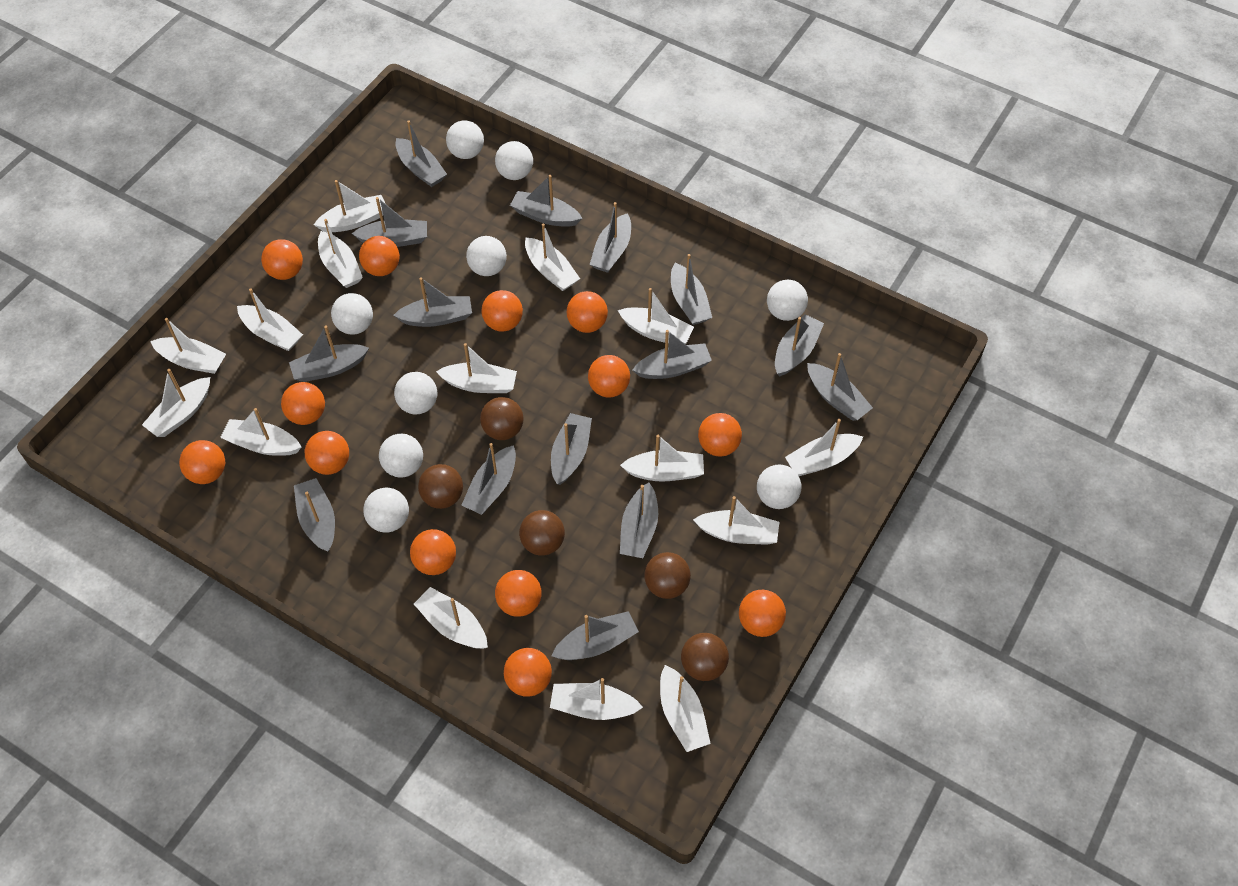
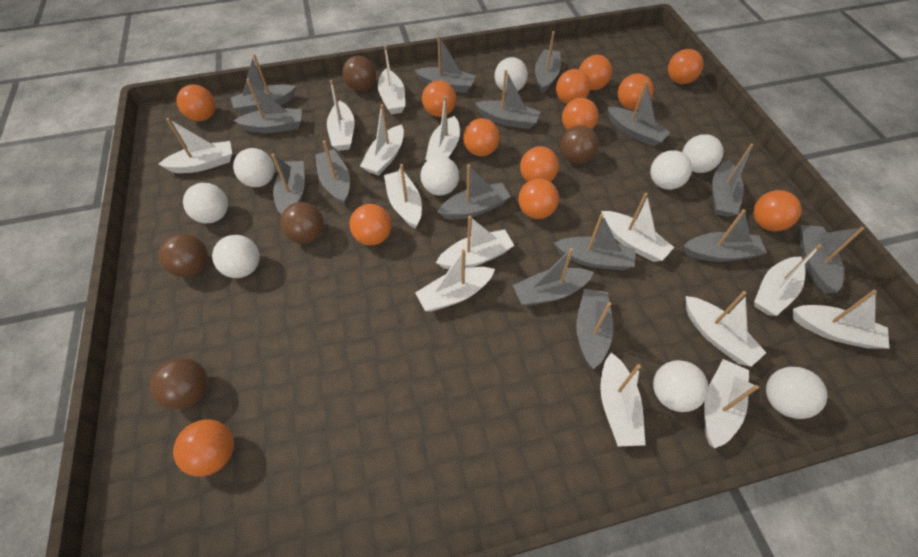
white boat: [142,369,210,437] [150,318,226,374] [220,408,301,456] [237,288,303,351] [314,180,385,232] [318,219,363,288] [414,587,488,649] [436,343,517,393] [525,223,580,291] [550,678,643,720] [618,288,694,344] [620,435,704,482] [660,665,711,752] [693,496,779,545] [785,419,863,476] = 15 -> [158,118,232,173] [327,80,355,151] [360,104,404,176] [378,46,405,114] [384,164,422,229] [415,249,495,312] [425,96,460,161] [436,216,514,269] [600,352,645,446] [601,193,674,262] [686,291,767,367] [704,359,759,448] [754,244,821,316] [793,290,889,349] = 14

